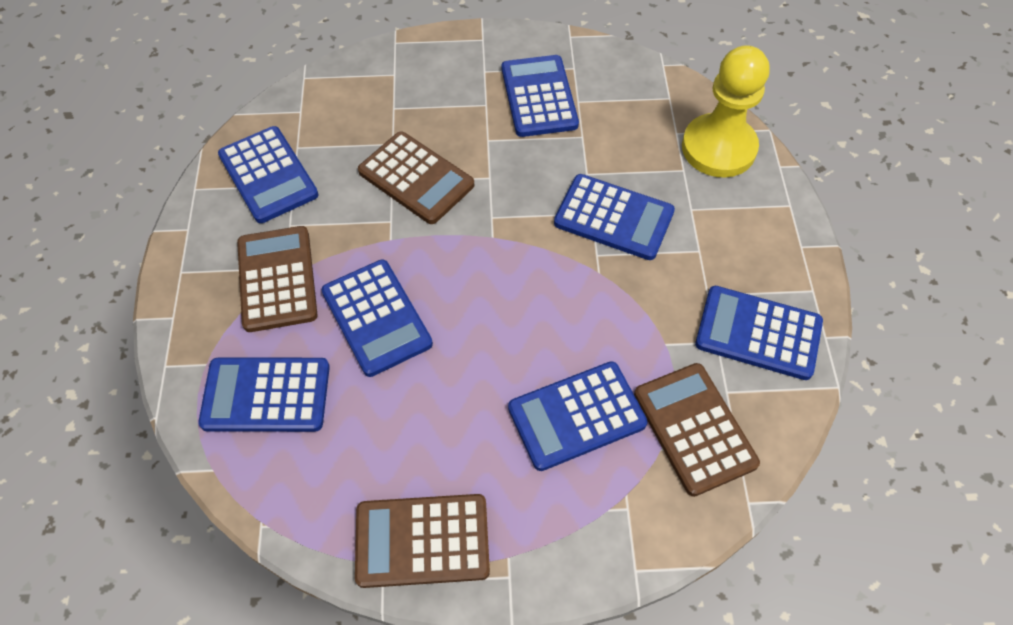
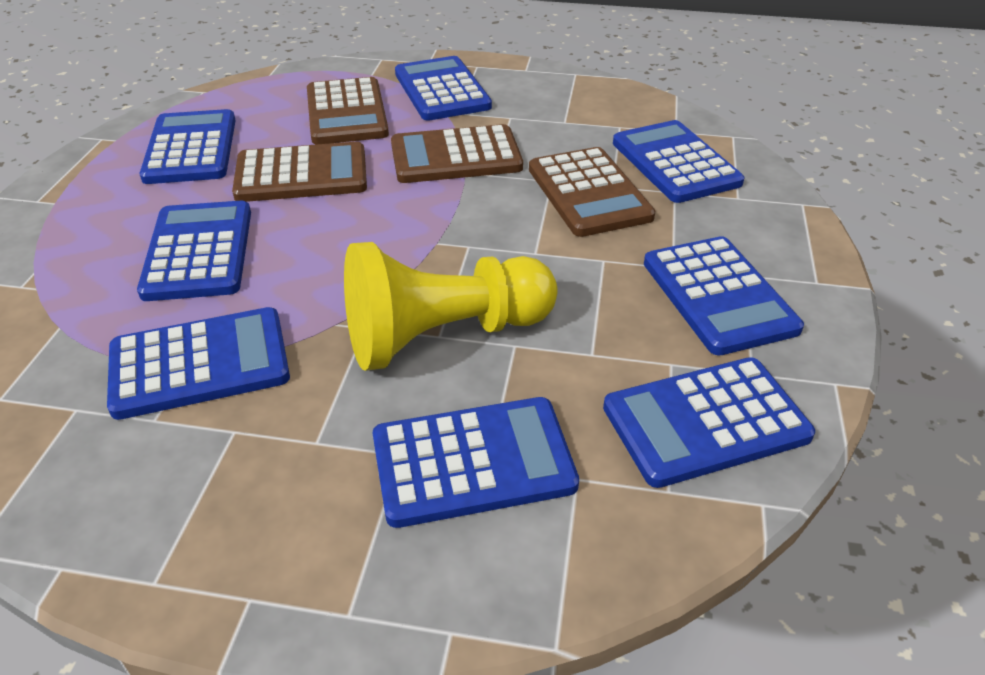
blue calculator: [198,357,330,432] [218,126,319,223] [322,259,433,377] [502,55,579,137] [508,361,647,471] [554,174,675,260] [695,286,823,380] = 7 -> [107,307,290,420] [137,201,251,301] [140,109,236,184] [373,397,579,528] [395,56,492,121] [603,357,815,488] [613,120,744,203] [644,236,804,356] = 8

